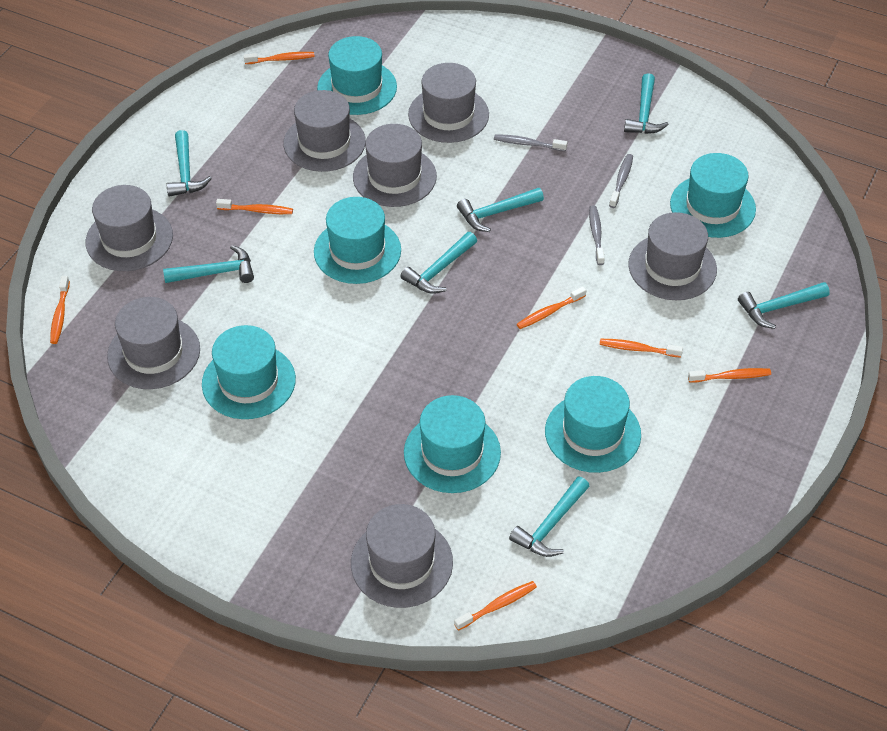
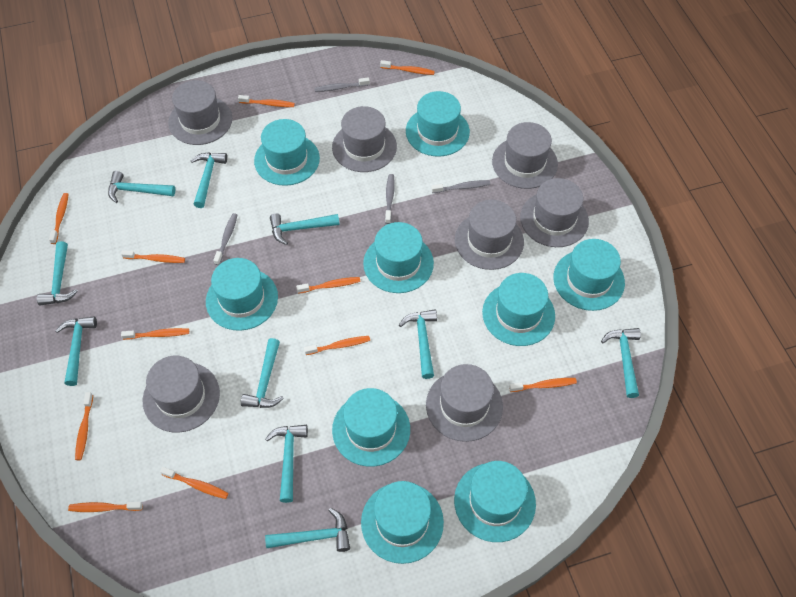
grey toothbrush: [494,134,567,151] [589,206,605,265] [609,154,633,208] = 3 -> [213,213,237,265] [314,77,370,92] [385,174,395,224] [431,180,490,193] = 4
orange toothbrush: [50,276,70,344] [216,199,293,214] [244,52,315,64] [454,581,537,631] [517,286,586,329] [599,339,683,358] [688,368,771,383] = 7 -> [49,193,69,244] [68,502,143,512] [75,392,93,460] [121,250,185,263] [121,328,189,340] [160,467,228,499] [238,95,295,107] [296,277,360,294] [304,336,370,355] [380,60,435,75] [509,378,577,392] = 11
turquoise hammer: [163,245,254,283] [166,130,212,197] [400,232,477,294] [457,188,544,232] [509,476,590,557] [624,73,669,134] [738,282,830,329] = 7 -> [37,241,78,305] [55,316,97,386] [108,171,175,203] [191,152,227,208] [241,338,284,408] [265,425,308,503] [265,508,350,552] [270,213,340,245] [399,310,437,379] [601,328,641,398] = 10
turquoise hat: [202,325,296,419] [314,197,401,284] [317,36,397,115] [404,395,501,493] [545,376,641,473] [670,153,756,238] = 6 -> [206,258,278,331] [254,119,320,186] [332,388,410,467] [361,481,444,564] [363,222,434,293] [406,91,470,157] [454,461,536,542] [482,273,555,346] [553,239,625,311] = 9

